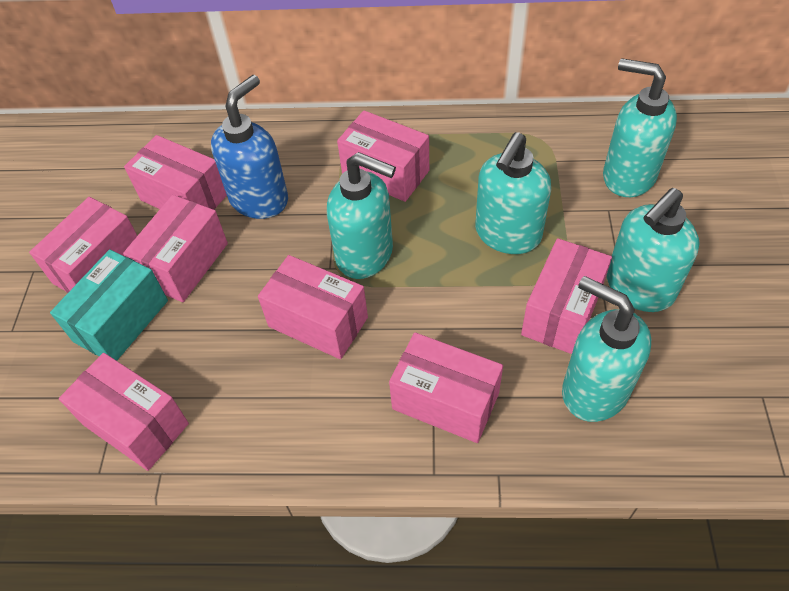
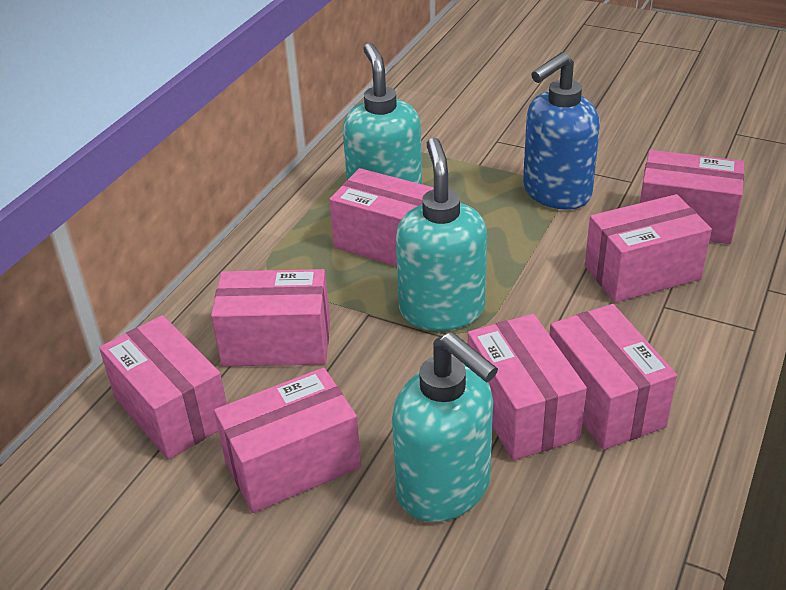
turquoise box: [50,249,168,361] = 1 -> none = 0
turquoise soap dispenser: [327,152,396,279] [475,132,551,254] [562,276,651,422] [603,58,677,197] [607,188,700,312] = 5 -> [343,43,422,184] [392,332,498,522] [396,138,487,331] = 3

